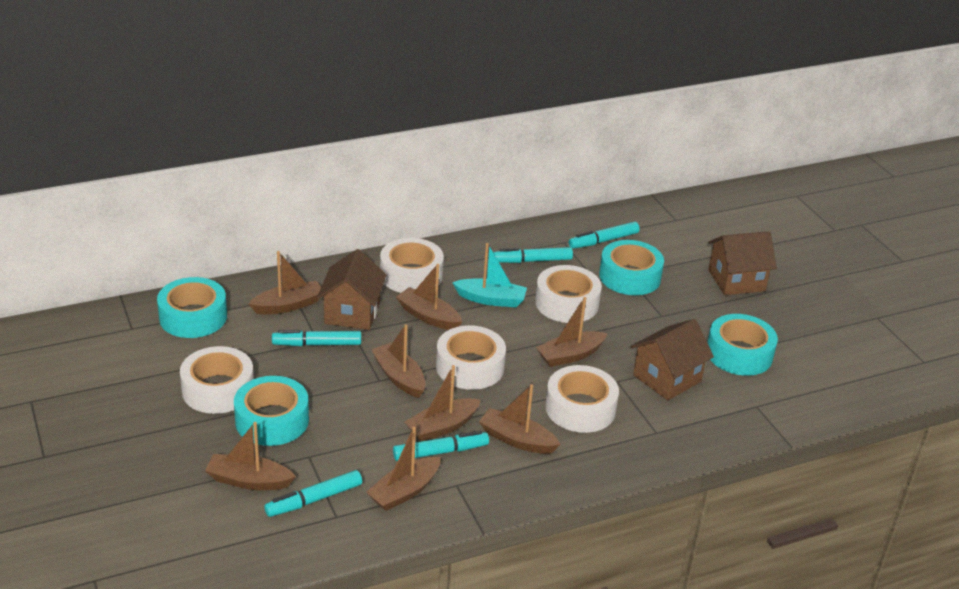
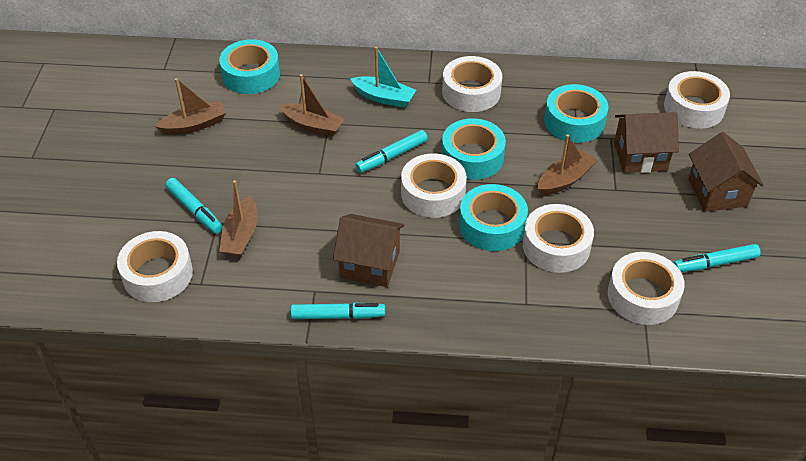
brown boat: [205,422,296,490] [248,251,321,314] [366,427,441,511] [372,324,426,398] [396,264,462,330] [405,365,481,441] [479,384,561,454] [536,297,608,367] = 8 -> [155,78,226,135] [219,180,257,257] [278,74,345,137] [538,134,597,195] = 4
turquoise marker: [264,470,362,517] [272,330,361,346] [393,431,489,461] [493,247,573,263] [569,222,640,249] = 5 -> [165,178,223,234] [291,302,385,319] [355,130,428,173] [673,244,761,272] = 4
white tape: [180,346,254,414] [380,238,444,293] [436,325,506,390] [535,265,602,323] [545,365,619,433] = 5 -> [117,231,193,302] [401,153,467,218] [442,56,502,112] [523,204,594,273] [608,252,685,325] [664,71,730,128] = 6

